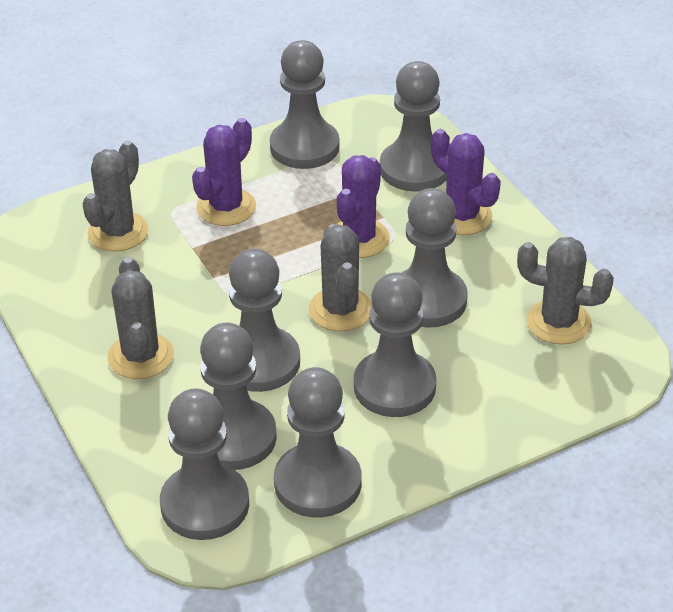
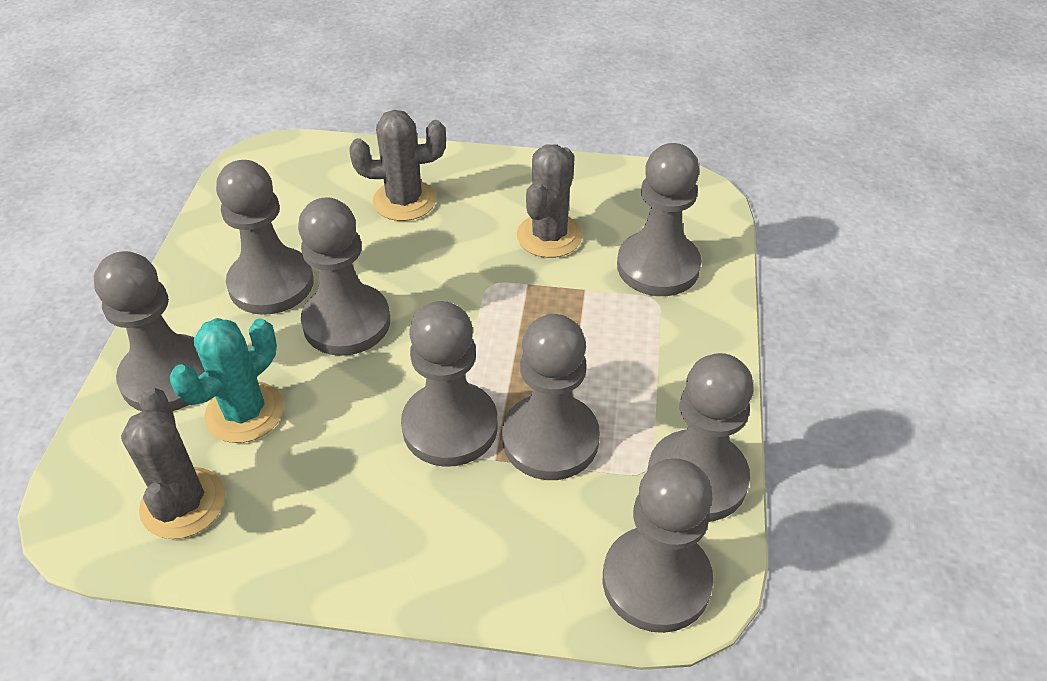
grey cactus: [83,140,149,251] [108,257,174,379] [309,224,372,331] [517,237,614,344] = 4 -> [121,387,225,539] [349,110,446,221] [517,144,582,258] = 3
purple cactus: [192,118,256,226] [336,155,390,258] [431,129,501,235] = 3 -> none = 0
turquoise cactus: none = 0 -> [170,318,284,443] = 1

